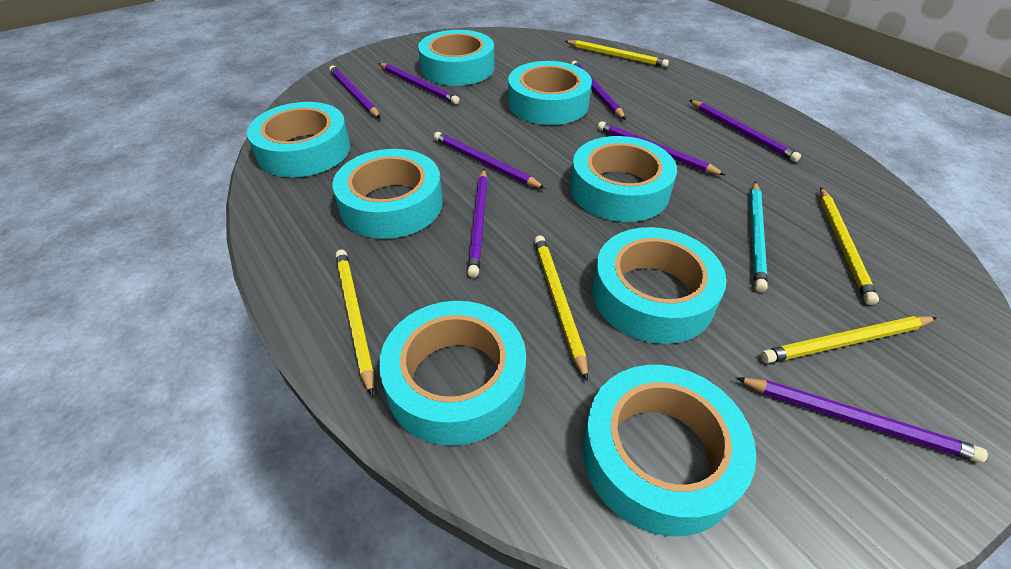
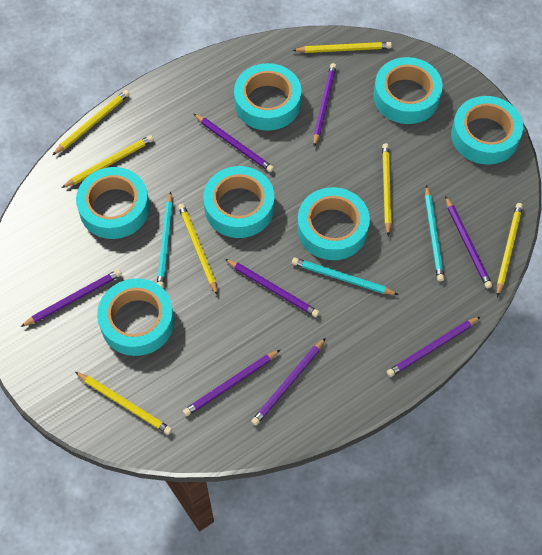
turquoise pencil: [750,182,768,292] = 1 -> [157,191,173,288] [292,258,399,295] [425,185,444,281] = 3
turquoise tape: [247,102,350,177] [332,149,442,239] [379,301,526,446] [418,30,495,86] [508,61,592,125] [570,136,677,222] [582,365,756,536] [592,227,727,344] = 8 -> [76,167,150,239] [97,278,174,356] [203,166,274,238] [234,63,301,131] [297,187,370,260] [373,57,443,124] [451,96,523,165] = 7
yellow pencil: [336,250,374,396] [534,235,588,382] [565,40,669,67] [761,316,937,363] [820,187,879,305] = 5 -> [53,90,130,155] [61,135,154,188] [75,372,172,435] [178,203,218,296] [293,42,392,53] [382,143,392,237] [497,203,523,297] = 7

